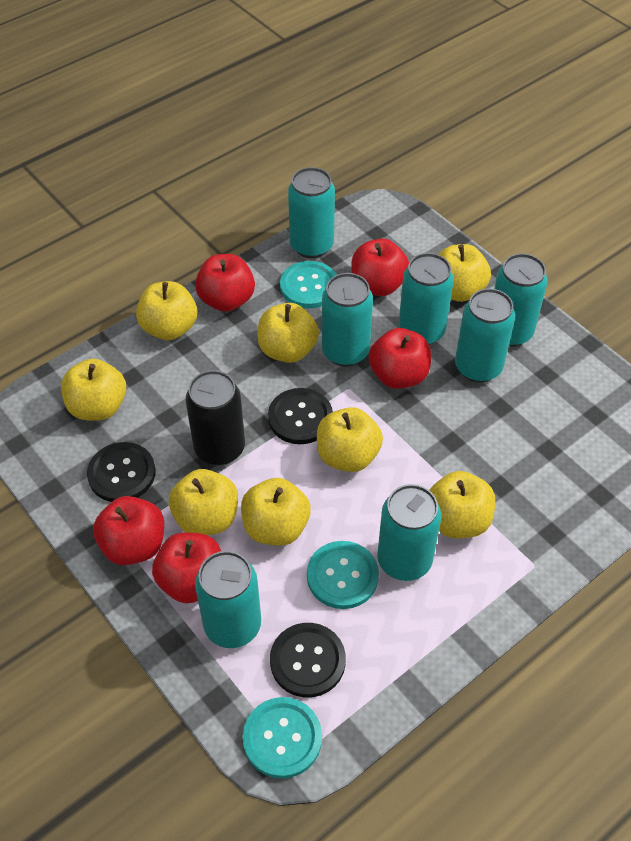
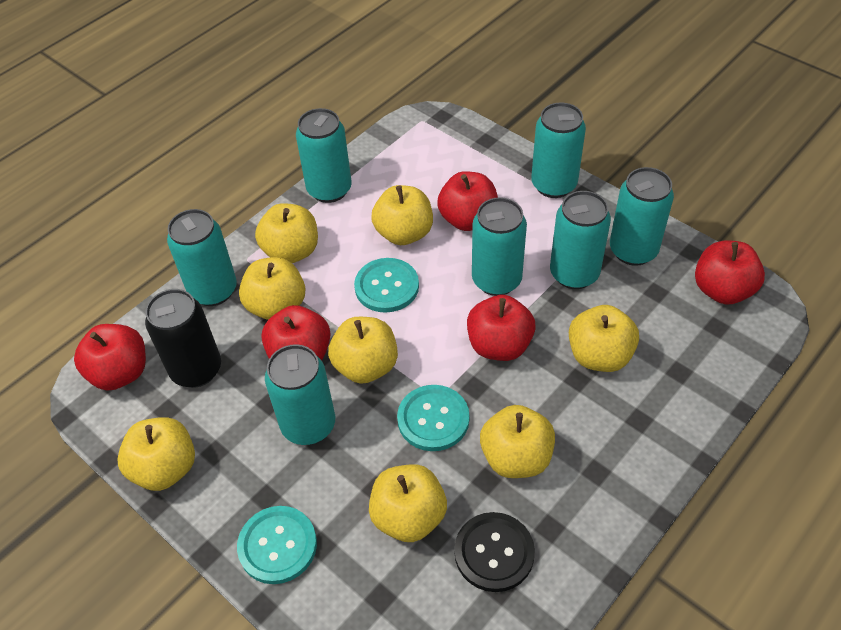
black button: [87,442,156,502] [268,388,333,444] [270,623,346,697] = 3 -> [454,512,535,592] = 1

